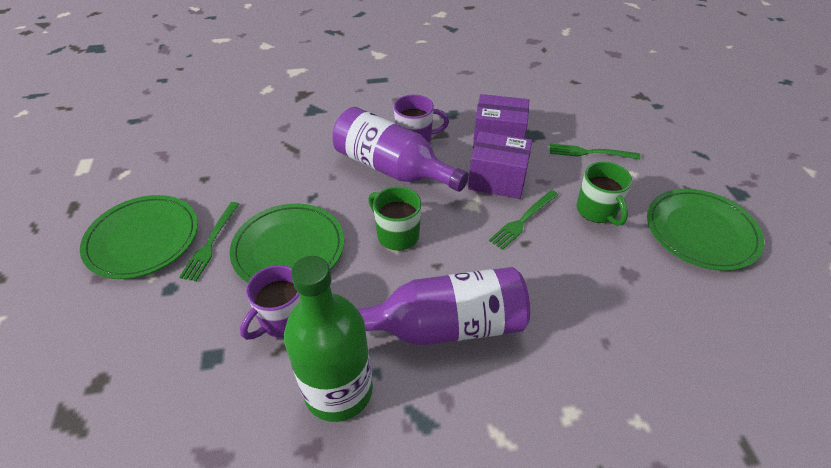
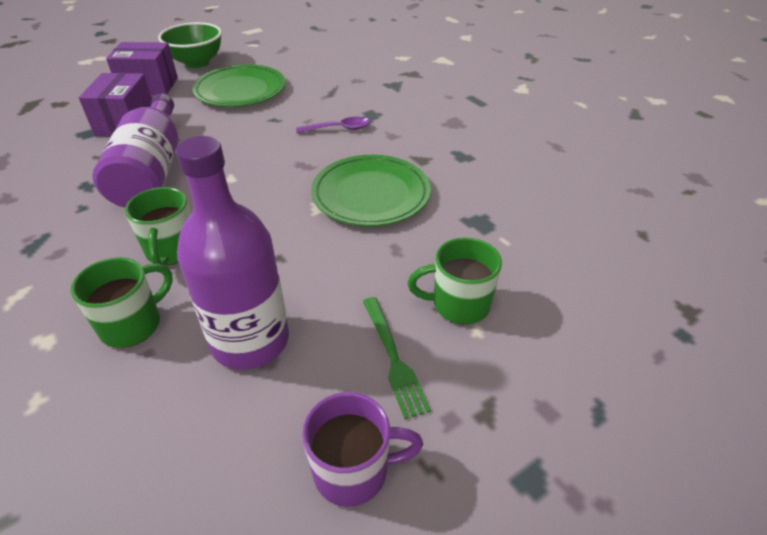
green bottle: [284,256,373,422] = 1 -> none = 0
green bowl: none = 0 -> [158,22,222,68] = 1
green fork: [179,202,240,281] [489,190,558,250] [550,143,641,159] = 3 -> [363,297,431,419] = 1
green mug: [368,186,421,251] [577,162,632,226] = 2 -> [71,257,173,348] [125,187,191,266] [408,237,502,325] = 3
green plate: [80,195,198,279] [230,204,344,283] [647,189,764,271] = 3 -> [192,64,285,107] [311,155,431,226] = 2
purple mug: [240,265,301,340] [394,94,449,142] = 2 -> [302,392,423,506] = 1
purple spoon: none = 0 -> [296,117,370,133] = 1

